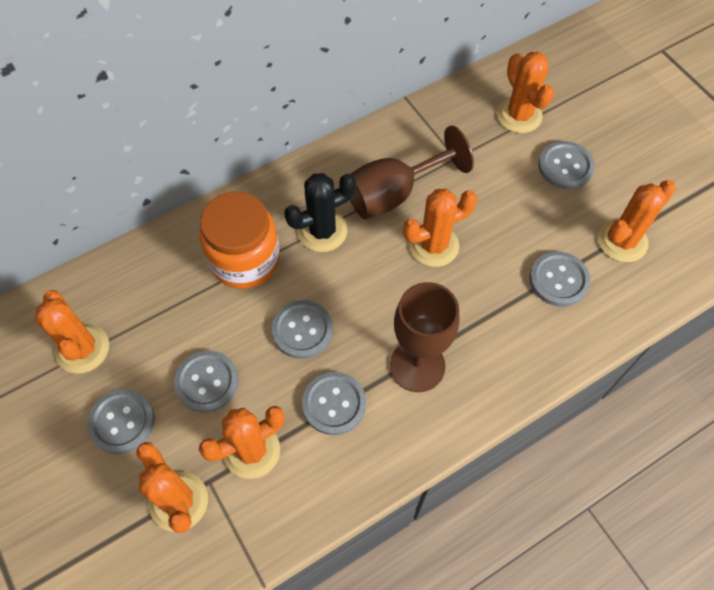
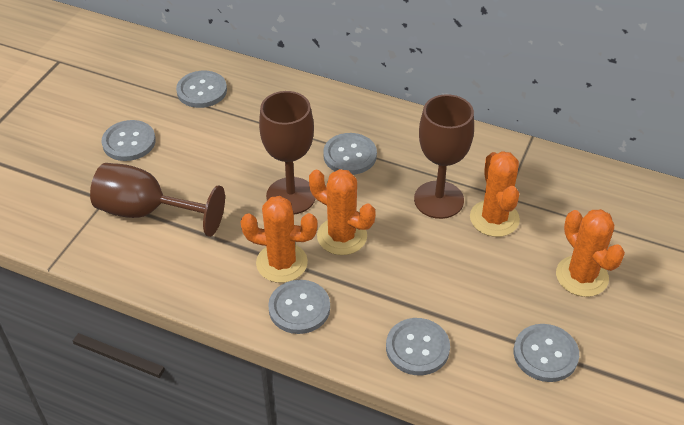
black cactus: [284,173,356,252] = 1 -> none = 0
brown goblet: [350,126,474,220] [390,282,459,392] = 2 -> [90,163,225,237] [259,91,316,214] [414,94,474,219] = 3
orange cactus: [35,290,109,374] [136,442,208,533] [199,406,284,479] [403,189,477,267] [497,52,554,133] [598,180,676,262] = 6 -> [241,196,317,283] [309,169,375,255] [470,151,520,237] [556,209,625,297] = 4
orange jar: [200,192,280,289] = 1 -> none = 0

